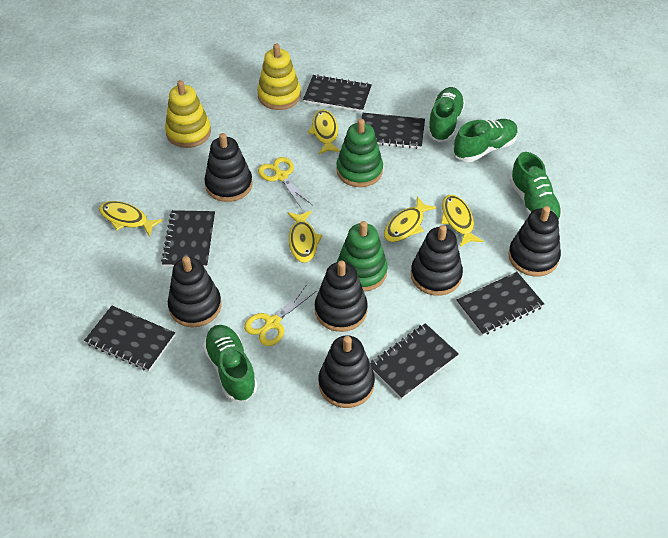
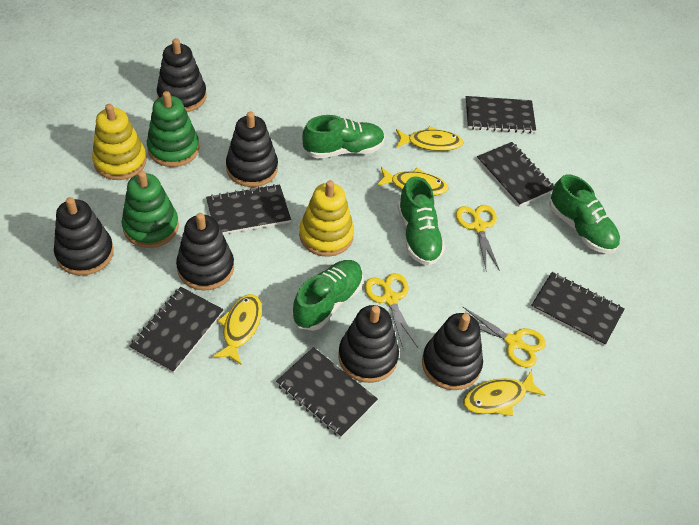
yellow fish: [99,201,163,237] [287,211,323,263] [308,109,341,154] [384,196,437,242] [441,195,483,247] = 5 -> [212,294,262,365] [377,167,449,196] [396,126,464,151] [463,370,546,416] = 4
yellow scissors: [244,284,316,346] [258,157,312,209] = 2 -> [365,273,418,350] [456,205,500,271] [462,306,546,368] = 3

